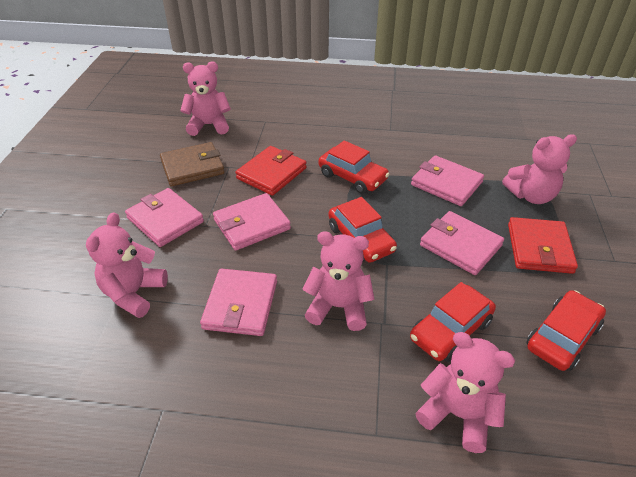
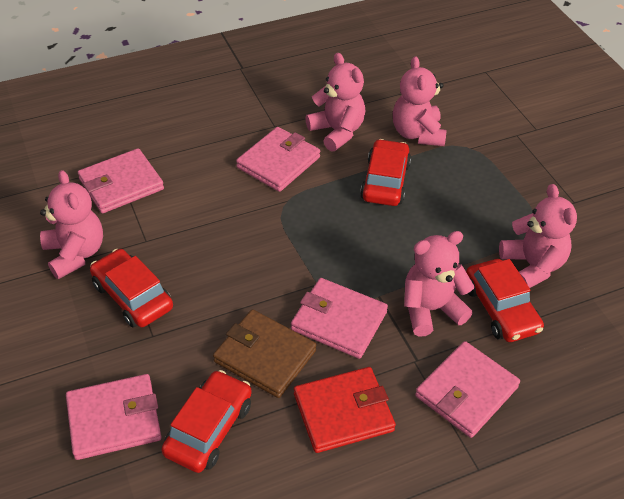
red wallet: [235,146,306,196] [508,217,578,274] = 2 -> [294,367,396,453] = 1

